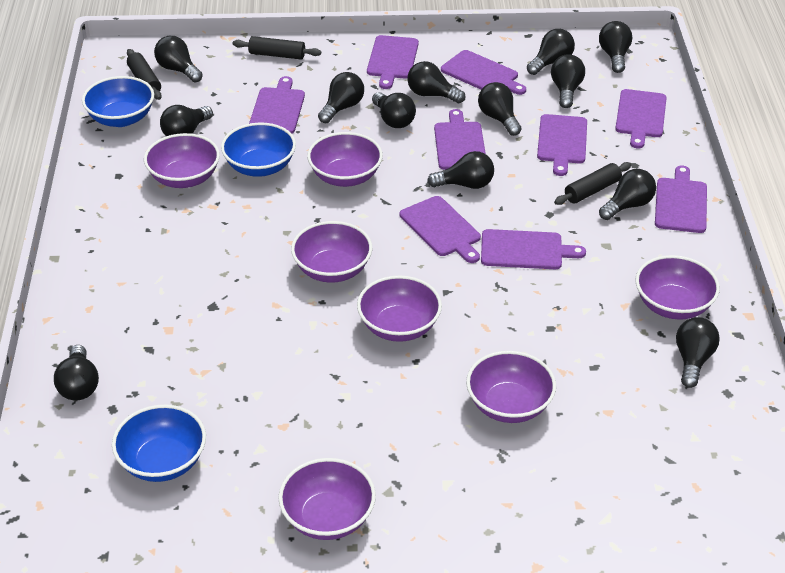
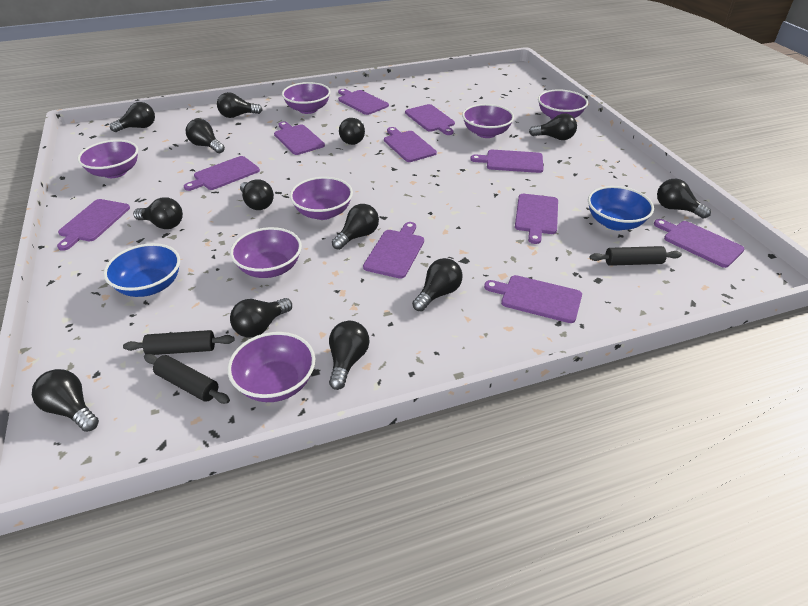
blue bowl: [82,76,154,127] [112,405,206,482] [221,123,296,177] = 3 -> [104,243,180,297] [588,186,654,230] = 2
purple cutting board: [249,76,305,134] [367,35,419,89] [400,196,481,263] [434,109,486,170] [441,50,526,95] [481,229,586,269] [537,114,587,176] [615,89,667,148] [655,166,707,233] = 9 -> [57,199,130,251] [184,156,260,191] [274,121,325,155] [338,89,389,115] [363,222,424,279] [384,127,437,162] [405,104,455,135] [470,150,544,173] [484,275,582,323] [515,194,558,244] [654,219,744,268] = 11

